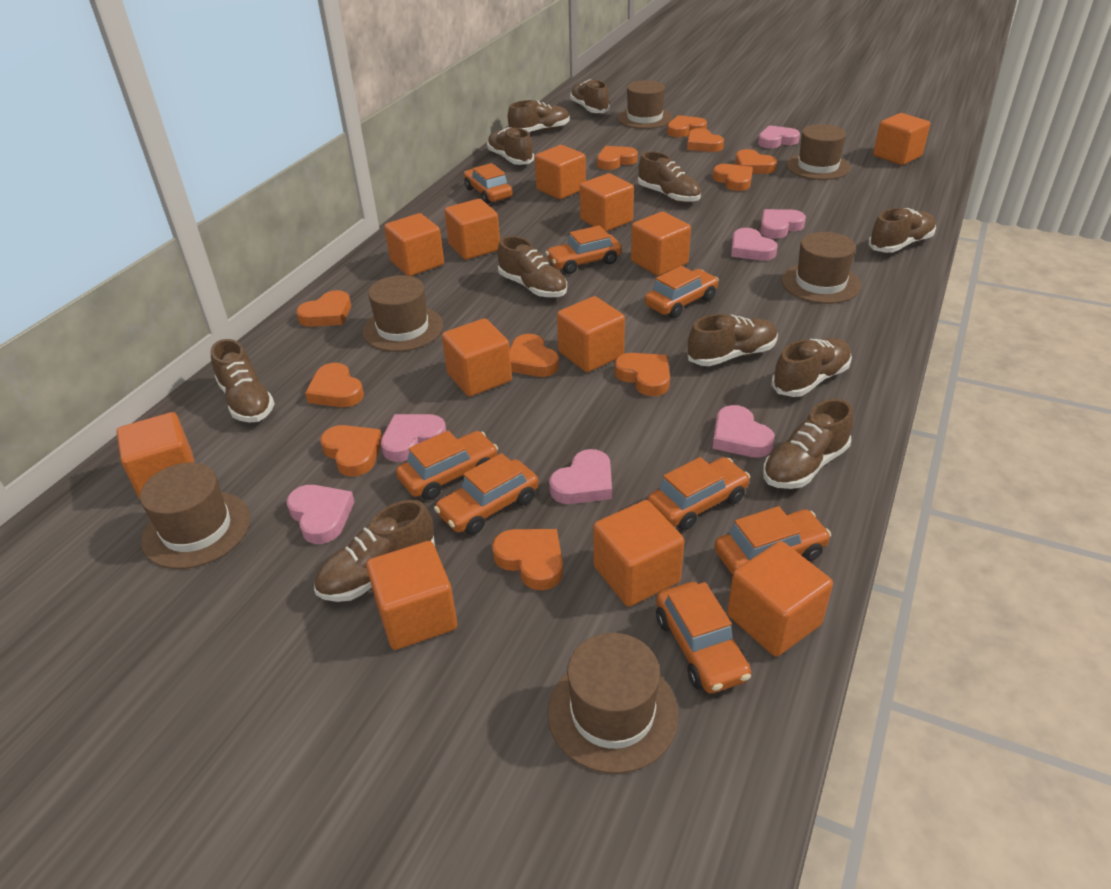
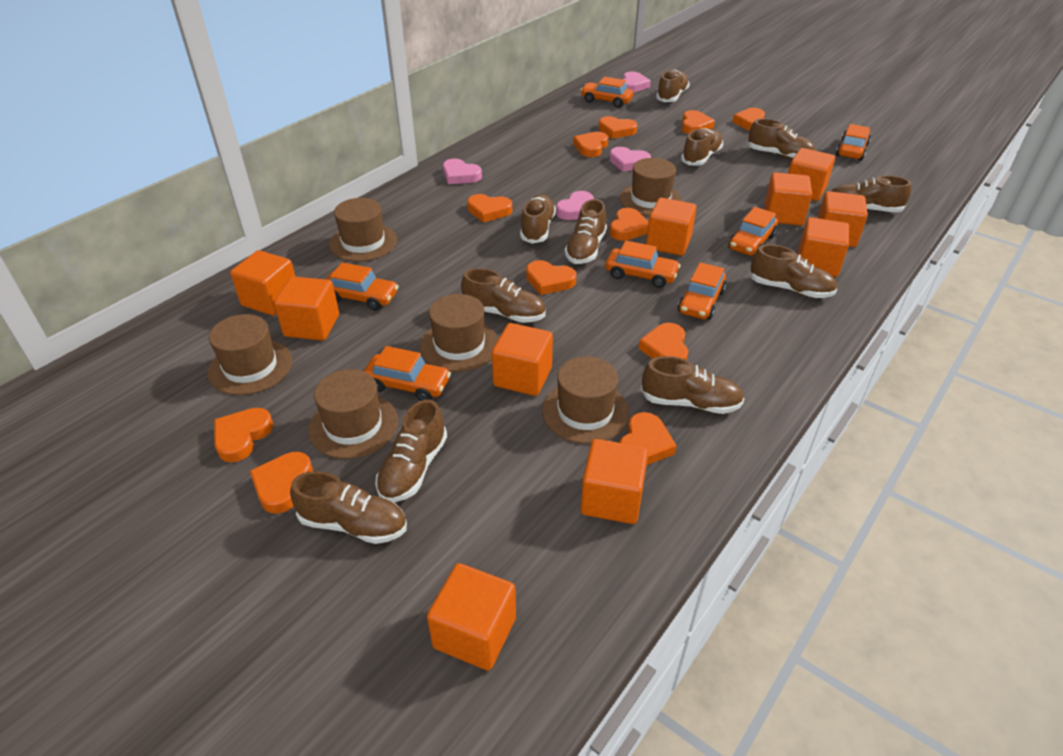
orange car: [396,430,499,500] [434,453,539,535] [464,163,512,204] [545,225,622,274] [645,266,719,318] [647,457,750,531] [656,582,751,693] [714,506,831,575] = 8 -> [325,262,399,311] [364,346,451,401] [581,77,633,108] [605,241,680,288] [678,262,726,320] [728,207,778,256] [836,124,871,161] = 7
orange cube: [116,412,195,499] [366,541,457,650] [384,213,444,276] [442,318,512,397] [444,199,500,260] [535,145,586,199] [557,296,625,372] [580,173,634,231] [593,500,684,607] [631,211,691,276] [727,541,833,657] [873,113,930,165] = 12 -> [230,250,295,316] [274,276,339,341] [427,563,516,671] [492,323,553,396] [580,439,648,524] [646,198,697,256] [765,172,812,226] [788,148,835,201] [798,217,849,277] [818,191,868,247] = 10
pink heart: [286,485,355,544] [381,414,446,462] [549,449,612,504] [712,405,775,458] [731,228,778,261] [758,125,800,148] [760,209,806,239] = 7 -> [443,159,482,184] [556,191,594,220] [609,147,651,172] [622,71,651,92] = 4

